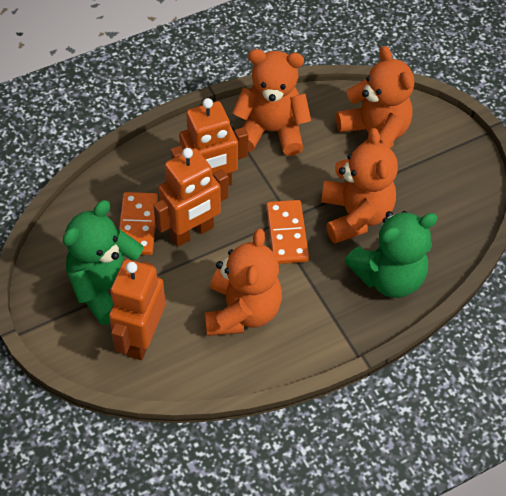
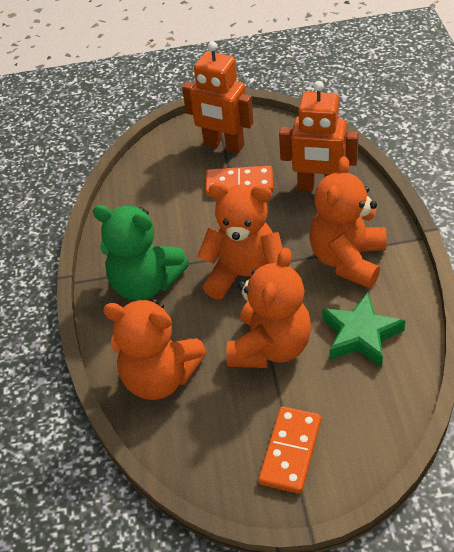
green star: none = 0 -> [322,292,405,367] = 1
green teddy bear: [63,200,143,325] [345,211,438,298] = 2 -> [93,205,189,300] = 1
orange robot: [109,259,166,360] [153,148,228,247] [171,98,248,186] = 3 -> [182,41,253,153] [279,81,359,191] = 2

